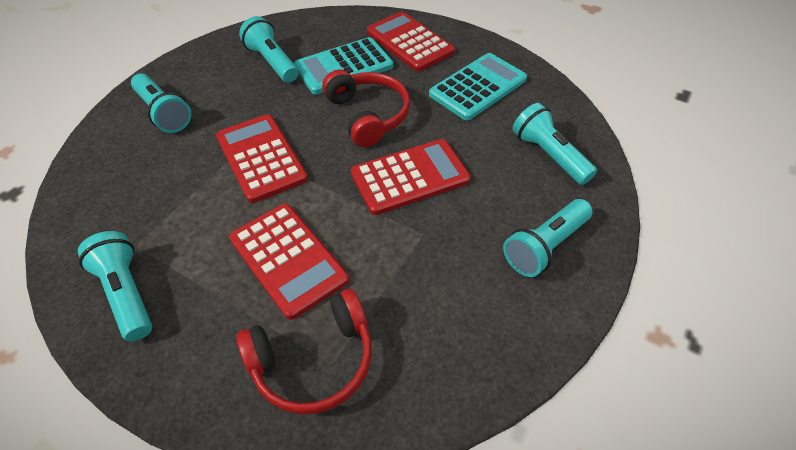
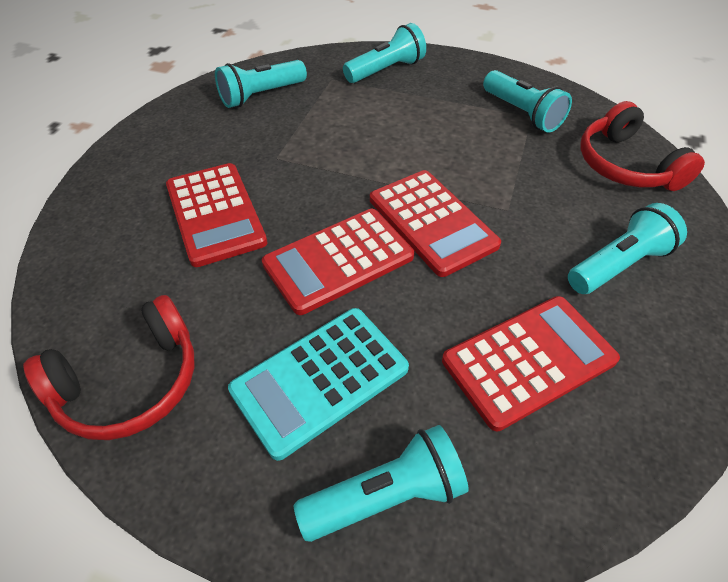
turquoise calculator: [294,37,393,94] [429,53,527,120] = 2 -> [228,308,409,461] = 1

